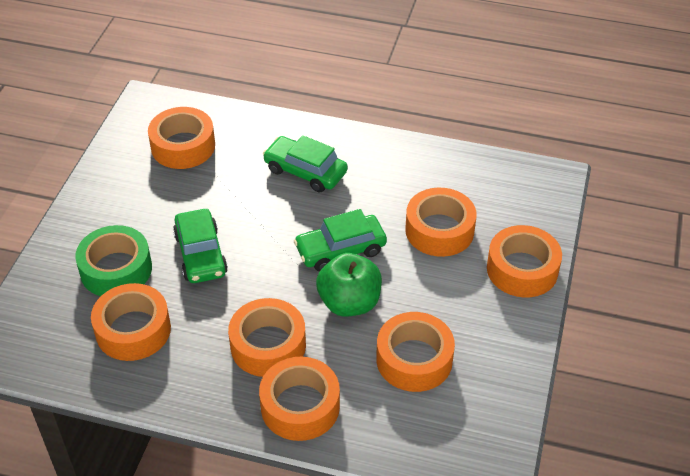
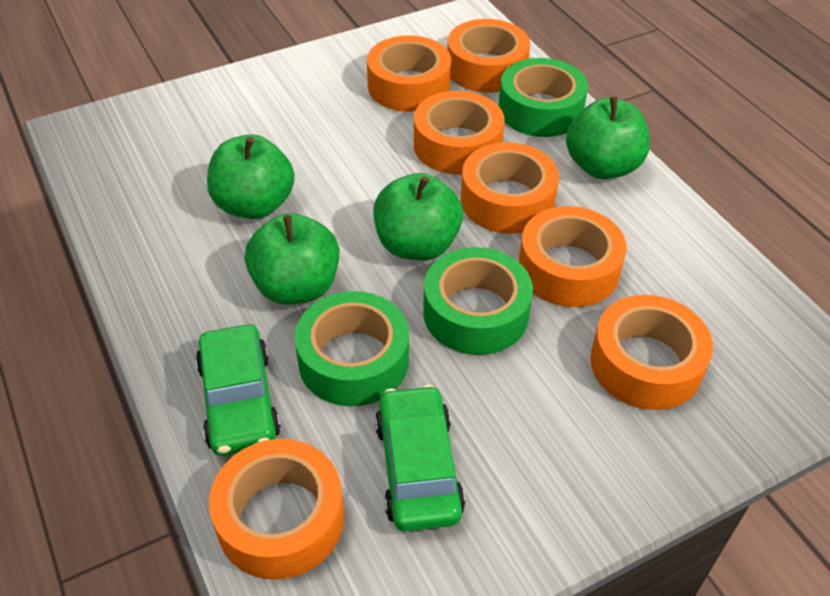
green apple: [316,253,382,317] = 1 -> [207,134,295,219] [245,213,339,305] [373,173,463,261] [566,97,650,179] = 4
green car: [173,209,228,283] [263,135,348,193] [294,209,387,271] = 3 -> [196,324,281,456] [375,385,465,532] = 2
green tape: [75,225,152,296] = 1 -> [295,291,409,406] [423,247,533,355] [499,58,588,137] = 3

